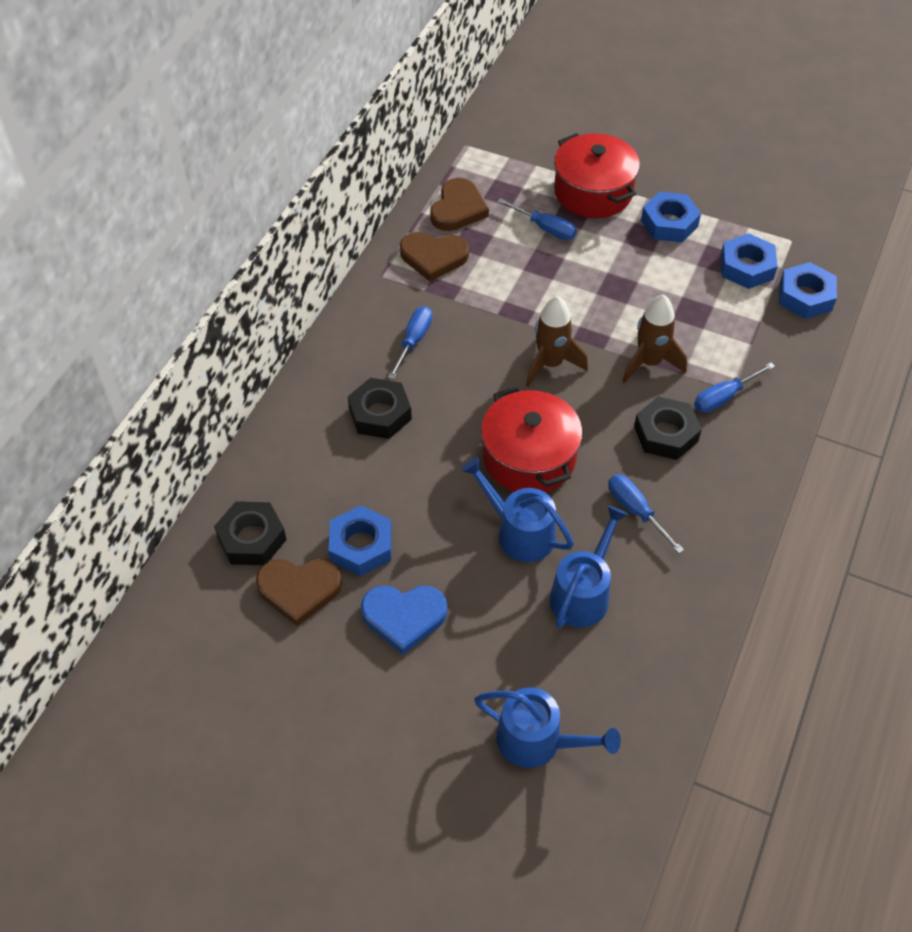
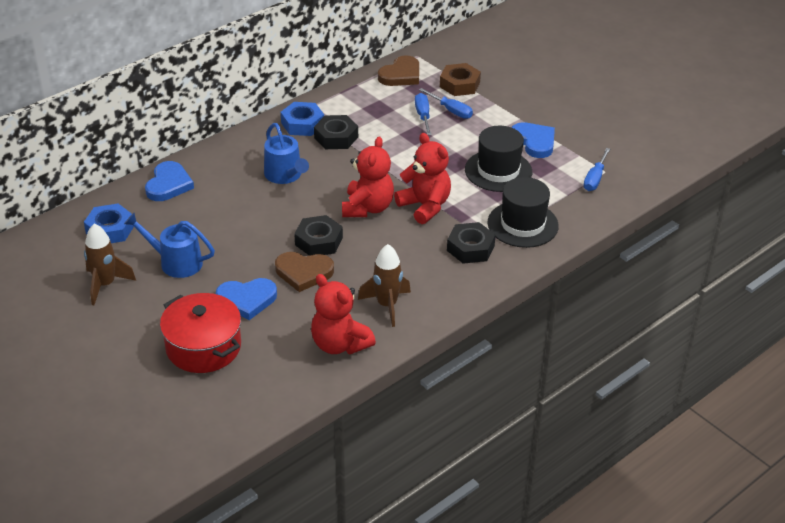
black hat: none = 0 -> [465,126,532,192] [488,177,559,248] = 2
blue heart: [361,586,447,655] = 1 -> [145,161,194,201] [216,278,277,320] [512,122,555,158] = 3
blue nut: [329,505,392,576] [641,192,701,243] [720,233,778,289] [779,262,837,319] = 4 -> [84,204,134,243] [281,102,324,136] = 2
blue screwdriver: [388,306,432,380] [497,198,577,240] [608,474,684,553] [694,363,775,413] = 4 -> [415,93,431,135] [419,88,473,119] [583,148,610,191] = 3
blue watering can: [461,457,574,562] [474,687,621,768] [549,506,629,628] = 3 -> [124,213,215,278] [264,123,309,184] = 2
brown heart: [256,558,342,626] [400,232,469,282] [430,178,489,231] = 3 -> [275,252,334,292] [378,55,419,86] = 2
brown nut: none = 0 -> [440,63,481,96] = 1
red pot: [481,386,582,492] [554,133,640,218] = 2 -> [160,293,241,373] = 1
red teddy bear: none = 0 -> [311,274,376,354] [342,137,394,217] [394,133,451,224] = 3

